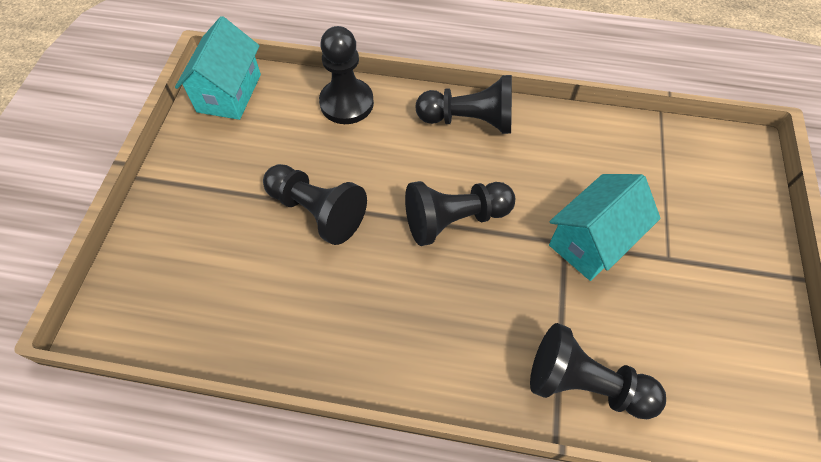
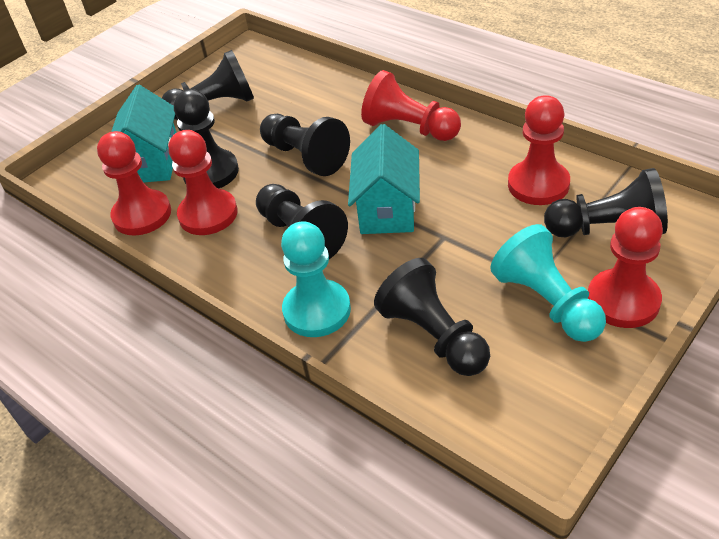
black pawn: [263,164,367,245] [319,26,374,124] [405,181,515,246] [416,75,512,134] [530,323,666,419] = 5 -> [162,50,254,120] [174,89,239,188] [256,184,348,259] [260,114,350,176] [374,258,490,376] [544,168,668,237] = 6
red pawn: none = 0 -> [97,131,171,236] [168,130,237,235] [361,70,461,141] [508,95,570,205] [588,207,663,328] = 5
turquoise pawn: none = 0 -> [281,221,351,337] [490,224,606,342] = 2

